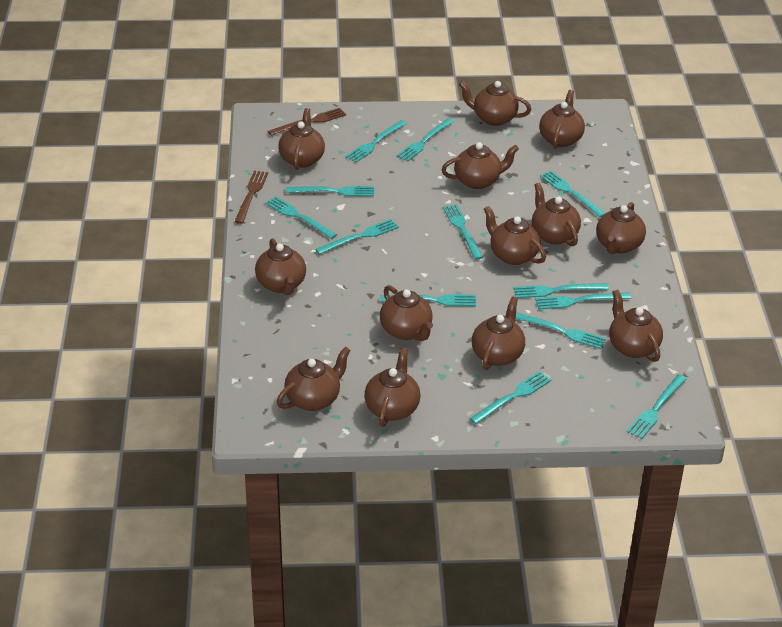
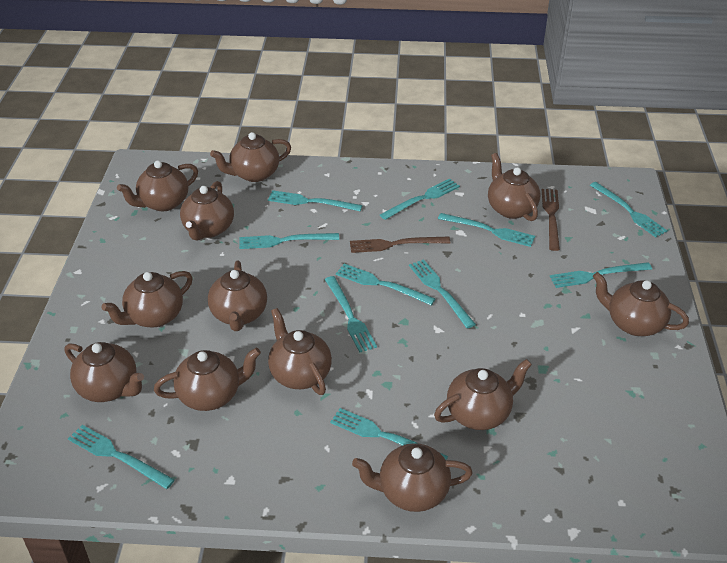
brown teapot: [255,238,306,295] [277,346,351,411] [278,108,325,170] [364,347,420,427] [380,285,433,341] [441,142,519,189] [459,81,531,126] [472,297,525,370] [484,206,546,265] [532,183,581,246] [539,90,585,149] [596,202,646,254] [609,290,663,362] = 13 -> [65,342,144,402] [101,271,193,327] [117,160,198,211] [154,348,261,411] [180,181,234,241] [208,260,267,331] [210,132,291,182] [268,308,332,395] [352,443,473,512] [434,359,532,430] [488,153,540,221] [593,272,689,336] = 12
turquoise fork: [265,197,337,239] [286,186,374,196] [315,219,399,255] [345,120,407,163] [380,294,476,306] [396,118,454,161] [443,204,483,260] [470,371,551,424] [513,283,609,298] [516,312,606,349] [535,292,631,309] [540,171,606,217] [627,374,687,439] = 13 -> [68,425,175,489] [239,233,339,249] [268,190,363,211] [325,276,377,352] [330,408,448,460] [336,264,435,305] [380,179,460,220] [409,259,476,328] [438,213,535,247] [550,262,652,288] [590,182,667,238] = 11

